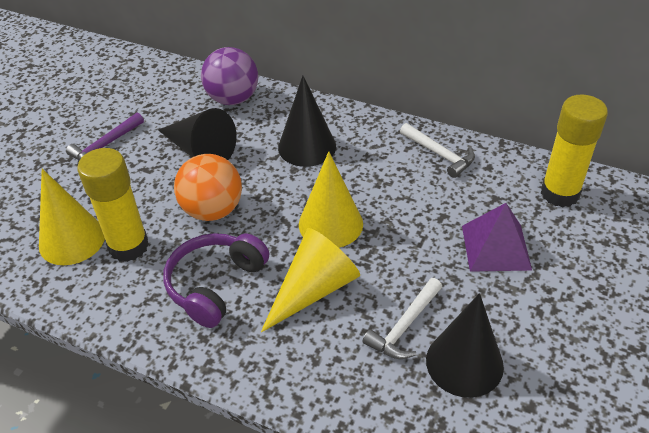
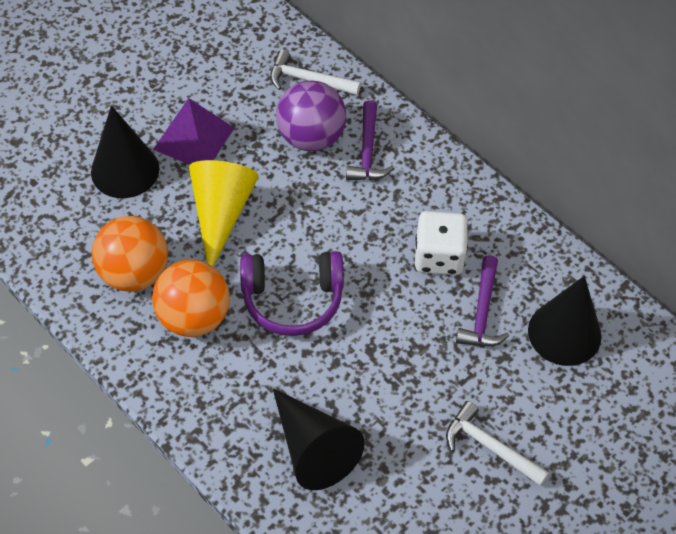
orange ball: [174,154,242,221] = 1 -> [92,216,168,292] [152,260,230,337] = 2
purple hammer: [66,113,144,160] = 1 -> [346,100,394,180] [456,255,509,346] = 2
white dice: none = 0 -> [415,211,468,275] = 1
yellow cone: [39,169,105,265] [261,228,360,332] [299,151,363,248] = 3 -> [189,160,259,266] = 1
yellow glue stick: [78,148,149,262] [541,95,608,207] = 2 -> none = 0

